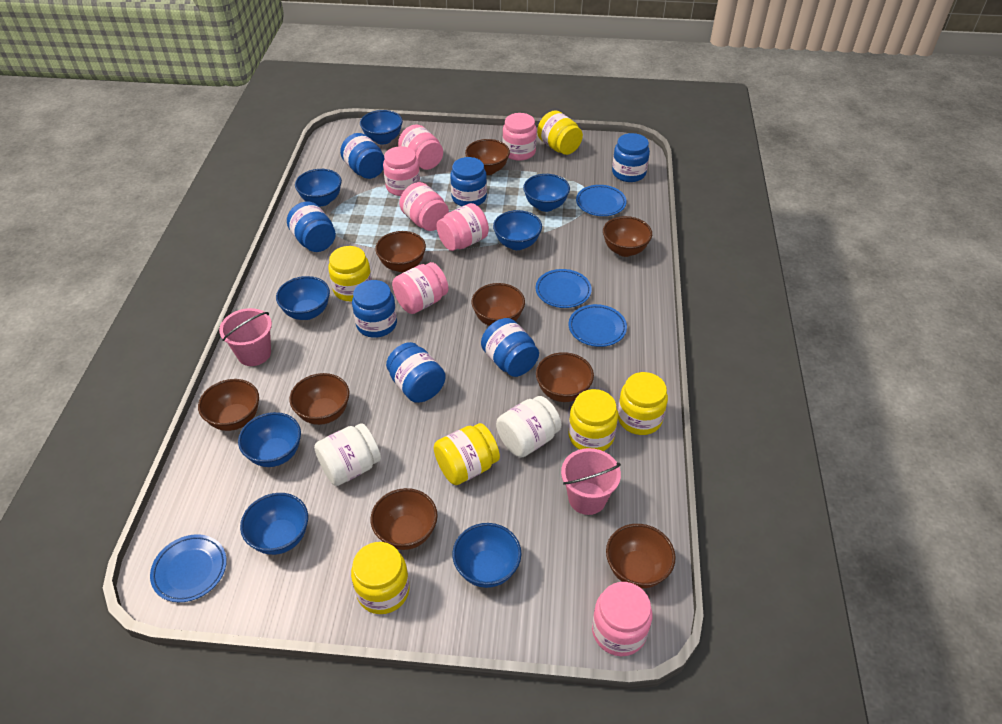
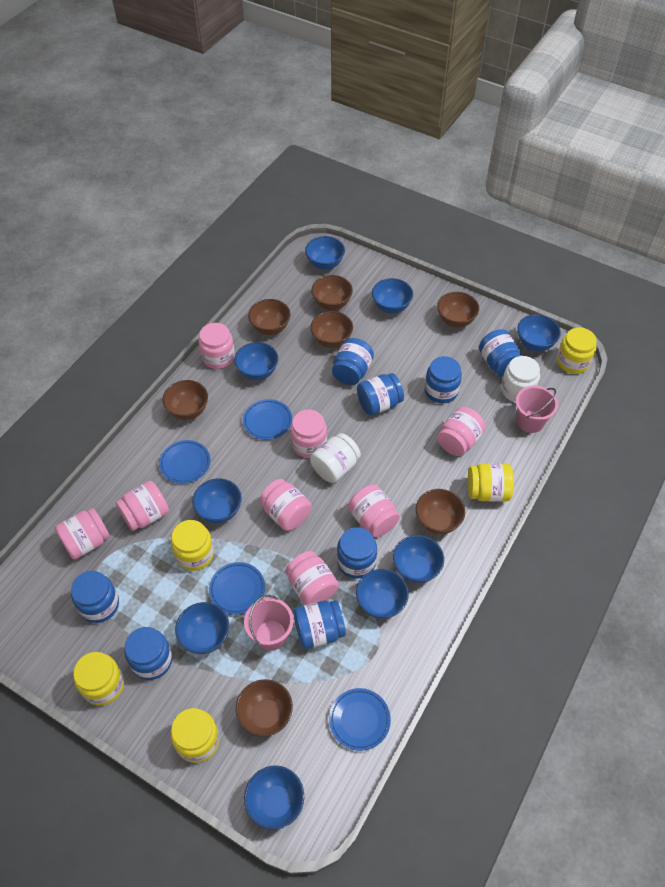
blue bowl: [238,412,301,467] [240,493,308,555] [276,276,330,320] [295,169,342,206] [360,110,403,145] [452,523,521,588] [493,210,542,250] [523,174,570,212] = 8 -> [175,602,229,654] [192,478,242,523] [234,342,278,380] [244,765,304,830] [305,236,345,270] [356,569,409,619] [372,278,413,314] [393,535,444,583] [517,314,561,351] = 9
blue jar: [287,201,336,252] [340,133,385,179] [352,280,397,338] [386,342,446,403] [450,157,487,206] [481,318,539,377] [612,133,650,182] = 7 -> [71,571,119,623] [124,627,173,680] [293,600,346,649] [332,338,374,385] [337,527,377,578] [357,373,404,416] [425,356,462,403] [479,329,521,376] = 8
brown bowl: [198,379,259,431] [289,373,349,425] [370,488,437,550] [375,231,426,272] [465,139,510,175] [471,283,525,326] [536,352,594,402] [603,216,652,257] [606,524,676,588] = 9 -> [162,380,208,420] [236,679,293,737] [248,299,291,335] [310,311,353,348] [311,275,353,310] [416,489,465,534] [437,292,479,328] = 7
pink jar: [383,146,420,196] [392,262,448,314] [398,124,443,170] [399,182,449,231] [437,203,489,251] [502,113,537,161] [592,582,652,656] = 7 -> [55,508,110,559] [116,481,169,531] [198,323,235,369] [260,479,312,531] [285,551,339,605] [290,409,327,458] [348,484,400,537] [437,407,486,456] = 8
yellow jar: [328,246,372,302] [351,542,410,614] [434,423,500,485] [537,110,583,155] [568,389,618,451] [618,372,668,435] = 6 -> [73,652,124,706] [170,708,220,763] [171,520,214,571] [468,463,514,502] [557,328,597,374] = 5

